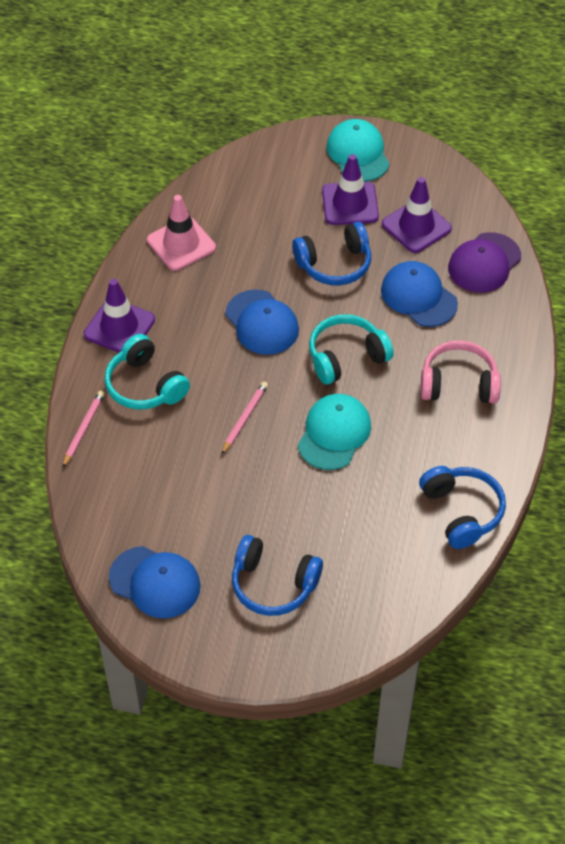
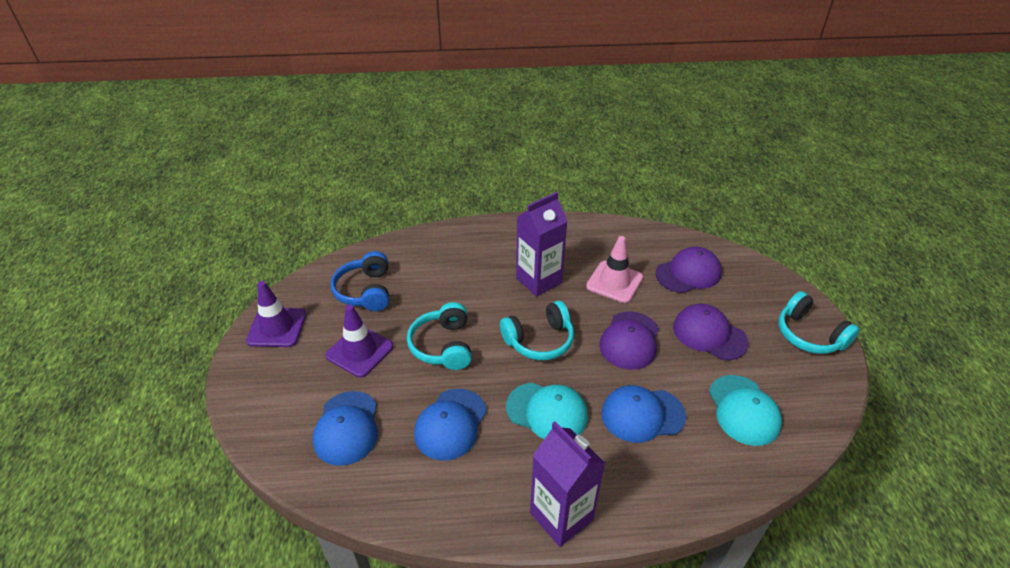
blue headphones: [232,535,323,616] [292,222,371,286] [419,466,506,549] = 3 -> [330,251,389,311] = 1
pink headphones: [420,340,501,404] = 1 -> none = 0
pink pencil: [62,391,105,468] [221,382,268,455] = 2 -> none = 0
purple cap: [448,232,521,293] = 1 -> [599,312,659,370] [655,247,722,293] [673,304,749,360] = 3
purple carton: none = 0 -> [516,192,568,297] [530,421,605,547] = 2
purple traffic cone: [84,279,155,353] [322,154,379,225] [382,177,452,253] = 3 -> [246,281,306,347] [325,305,393,378] = 2
turquoise headphones: [105,334,190,409] [309,314,393,385] = 2 -> [407,302,472,370] [500,301,574,360] [778,291,860,354] = 3

